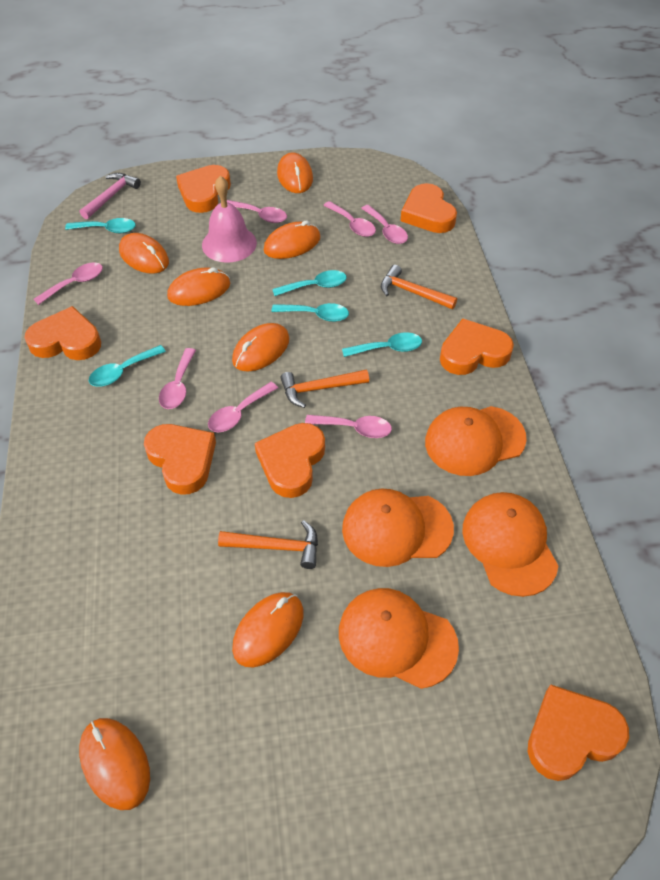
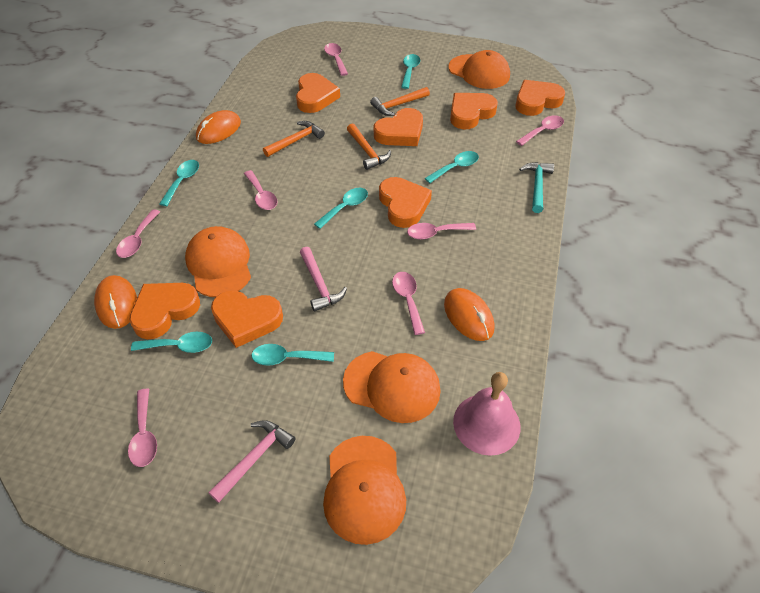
orange mouse: [79,718,150,810] [119,233,169,274] [167,268,230,306] [232,323,289,372] [232,592,304,667] [264,220,320,259] [277,152,313,193] = 7 -> [94,275,137,329] [196,110,241,144] [444,288,495,341] = 3
pink hammer: [80,173,141,219] = 1 -> [208,420,295,503] [300,247,347,311] = 2
turquoise hammer: none = 0 -> [519,162,554,213] = 1
turquoise spoon: [65,218,136,233] [89,345,166,387] [271,303,349,322] [272,270,347,296] [342,332,422,357] = 5 -> [131,332,212,353] [159,160,199,206] [251,344,334,366] [314,188,368,229] [401,54,420,89] [425,151,479,183] = 6

